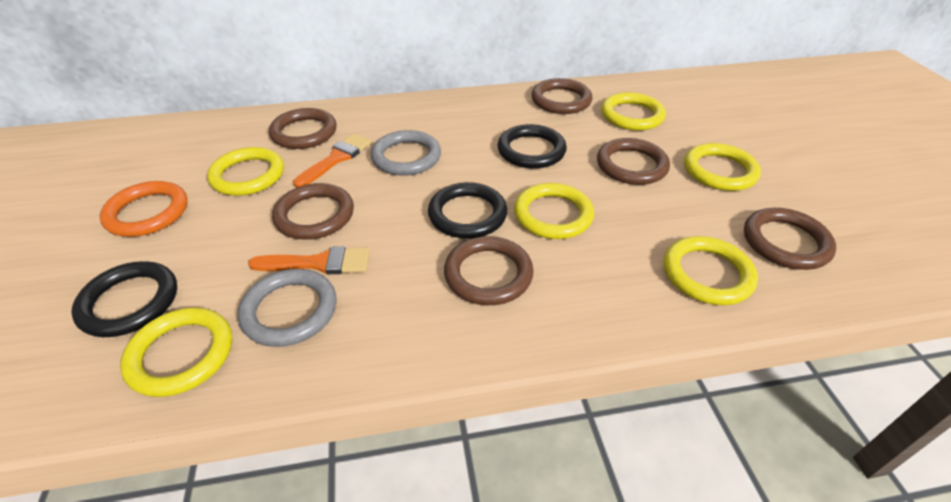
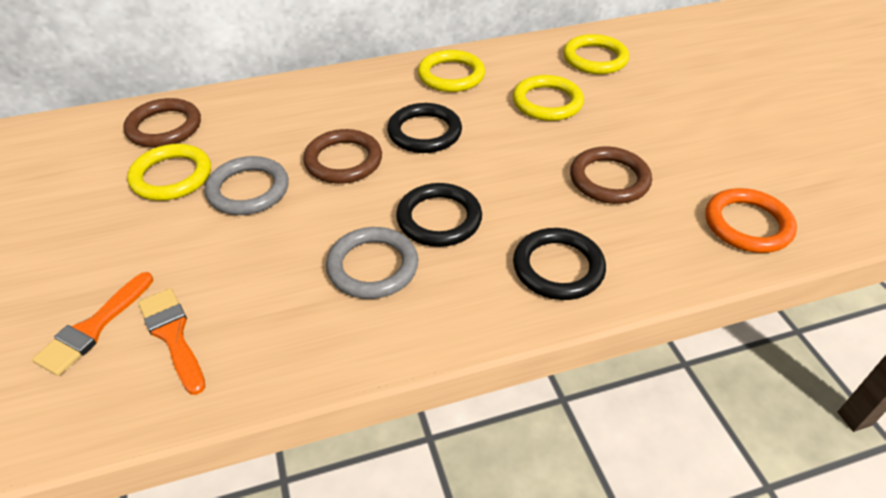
brown ring: [269,108,337,149] [272,183,354,240] [444,236,534,305] [531,78,593,114] [597,138,670,185] [744,208,836,270] = 6 -> [123,98,201,148] [303,129,382,184] [570,146,652,204] = 3
yellow ring: [120,308,232,397] [207,147,284,196] [514,183,594,239] [601,92,666,131] [664,236,758,305] [684,143,761,191] = 6 -> [127,144,211,201] [418,50,485,92] [513,75,584,121] [563,34,629,74] = 4

